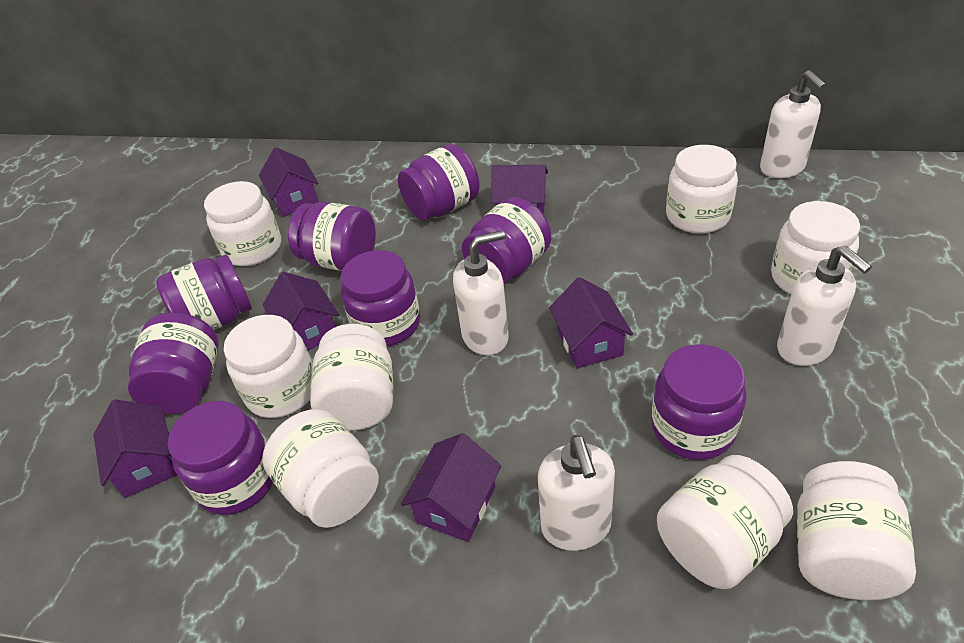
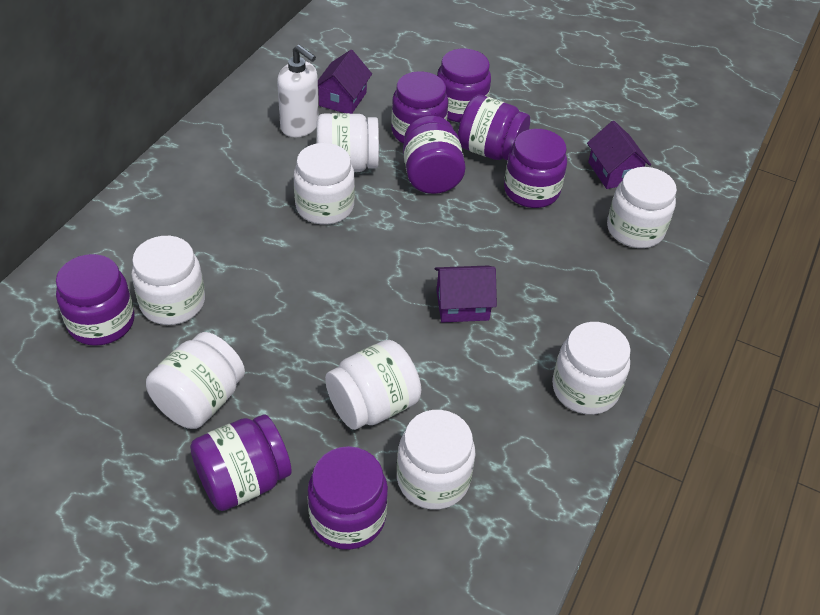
purple house: [93,400,177,498] [259,147,319,217] [263,272,339,351] [401,433,501,542] [491,165,548,214] [549,277,633,368] = 6 -> [318,50,372,114] [434,266,497,322] [587,121,651,189] = 3
white soap dispenser: [453,230,509,355] [538,435,615,551] [760,70,826,178] [777,245,872,366] = 4 -> [277,45,319,137] = 1

